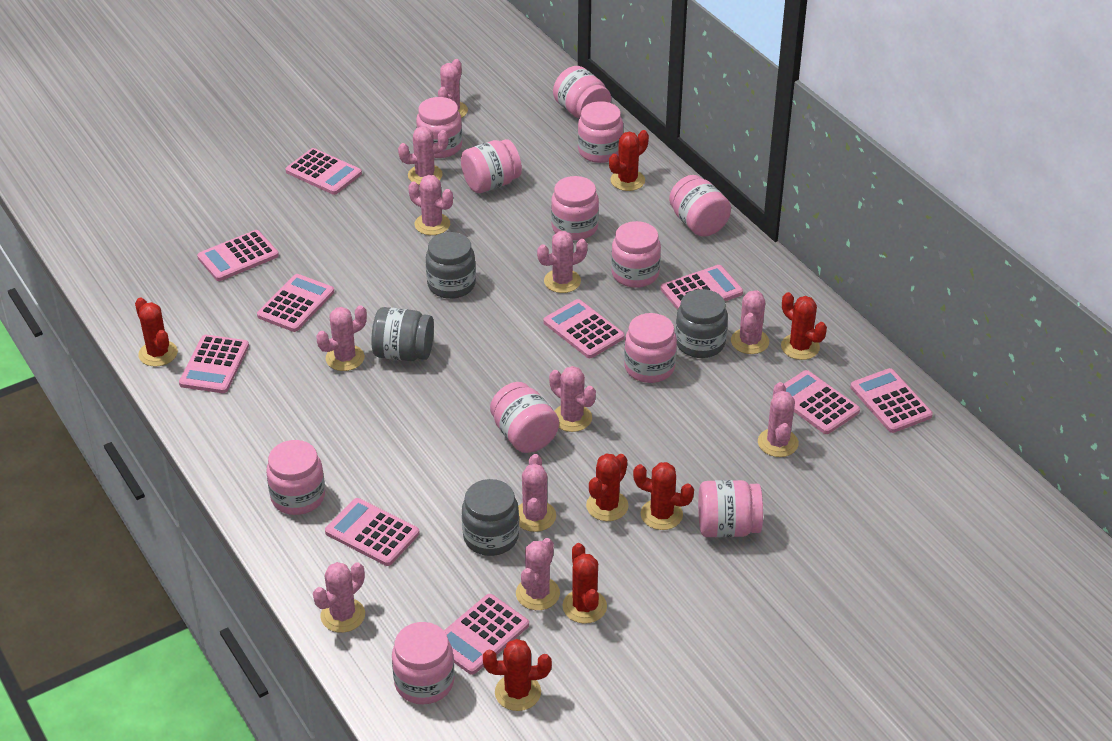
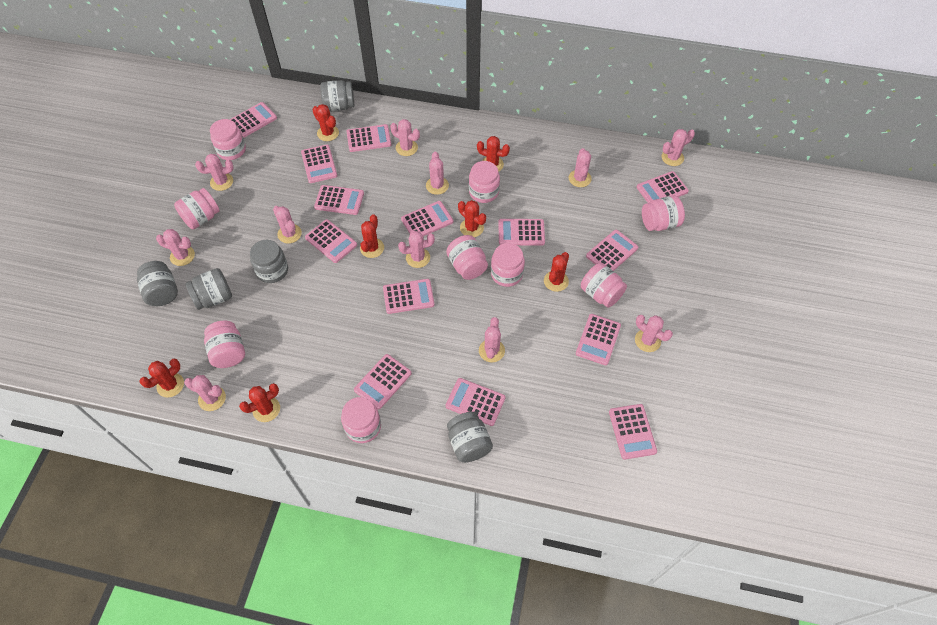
grey jar: [371,307,434,361] [426,232,476,299] [462,479,519,556] [676,289,728,358] = 4 -> [137,261,178,306] [186,268,232,310] [250,240,288,283] [320,80,354,111] [447,412,493,463] = 5
pink calculator: [179,335,249,393] [197,230,279,281] [257,274,334,332] [286,148,362,195] [325,498,419,566] [444,594,529,675] [543,299,625,358] [661,265,743,310] [784,370,860,434] [850,368,933,433] = 10 -> [230,102,277,138] [301,145,337,183] [305,219,357,263] [314,185,364,215] [346,124,391,152] [354,354,412,410] [383,279,435,314] [401,201,453,236] [446,378,505,426] [498,219,545,246] [576,314,621,365] [586,230,638,271] [609,404,657,460] [637,171,689,203] = 14
pink jar: [266,440,325,515] [392,622,455,704] [416,97,462,158] [461,139,522,193] [490,382,559,453] [551,176,599,240] [553,66,611,119] [578,101,623,163] [611,221,661,288] [624,313,677,383] [669,175,731,237] [698,480,763,538] = 12 -> [174,188,220,229] [204,321,245,368] [210,119,246,160] [341,397,381,443] [446,235,488,280] [469,161,500,203] [491,243,525,287] [581,263,627,308] [642,196,685,231] = 9

